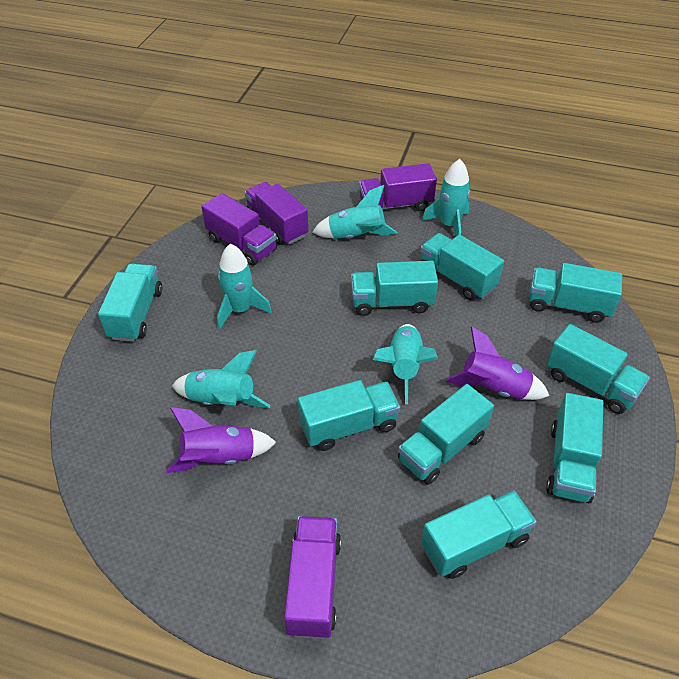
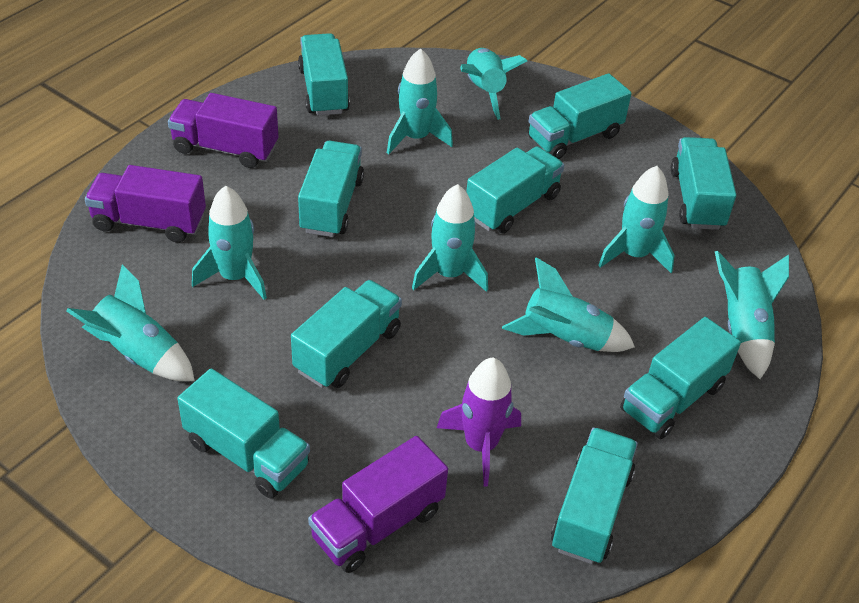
purple rocket: [166,408,276,473] [445,327,549,400] = 2 -> [437,357,521,487] = 1
purple truck: [201,193,277,266] [245,182,308,245] [284,516,341,639] [359,163,437,211] = 4 -> [85,165,206,243] [168,93,278,168] [308,436,448,573] = 3
turquoise rocket: [172,350,271,408] [217,243,272,329] [313,185,397,239] [373,324,438,404] [422,159,470,236] = 5 -> [66,264,195,381] [192,186,267,300] [387,48,453,154] [412,184,488,292] [460,48,527,120] [502,257,635,352] [598,166,674,273] [715,251,789,379] = 8

